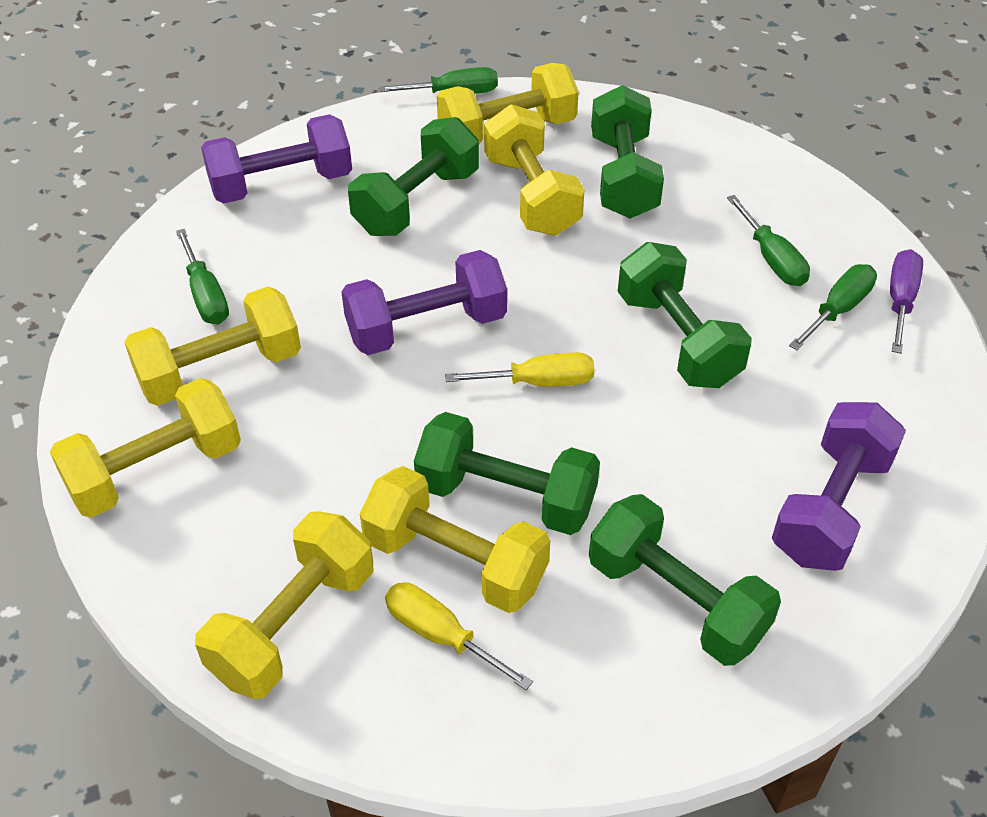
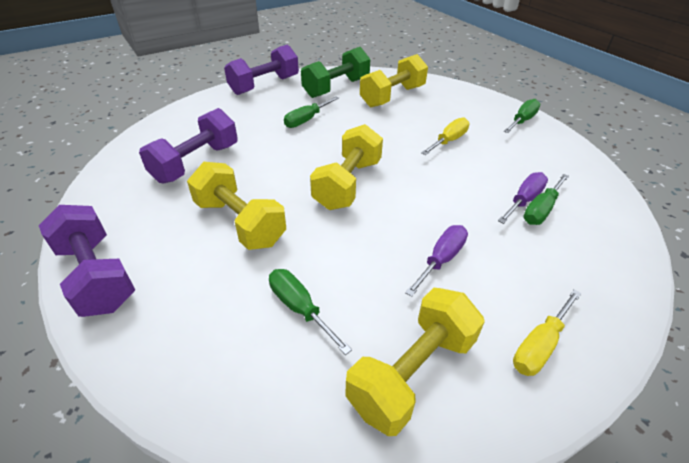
green dumbbell: [348,117,479,236] [414,412,600,535] [589,494,781,666] [591,85,664,218] [618,242,752,388] = 5 -> [301,47,370,98] = 1
purple screwdriver: [890,249,923,354] = 1 -> [405,225,468,297] [498,172,548,224] = 2
yellow dumbbell: [50,378,241,518] [124,287,301,406] [195,511,373,699] [360,466,550,613] [437,63,579,144] [484,104,585,236] = 6 -> [187,162,286,250] [310,124,383,210] [345,288,485,436] [360,54,428,107] = 4

